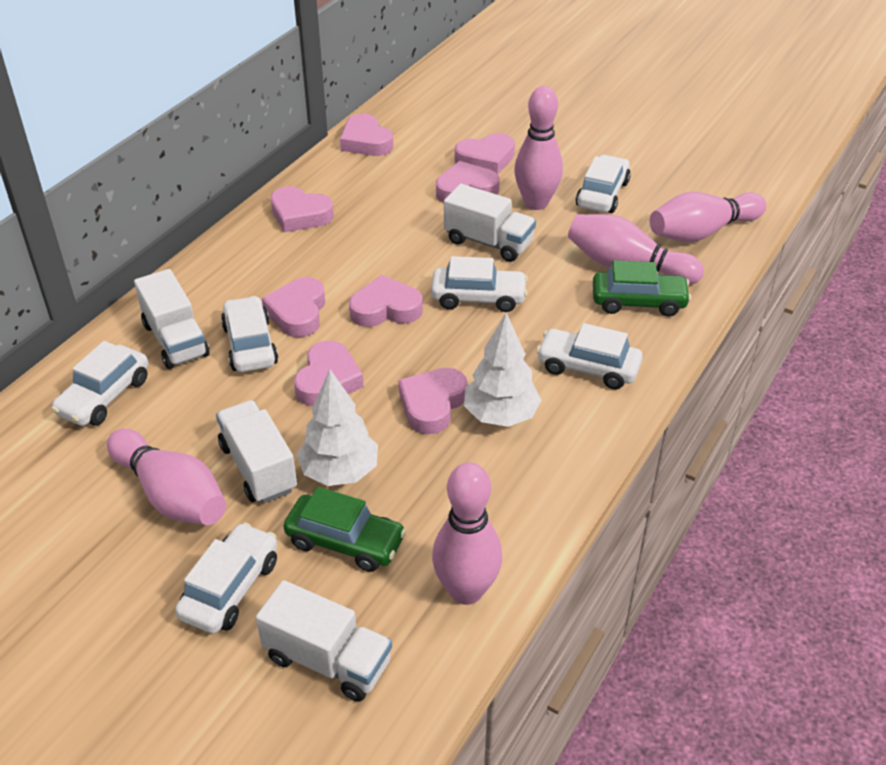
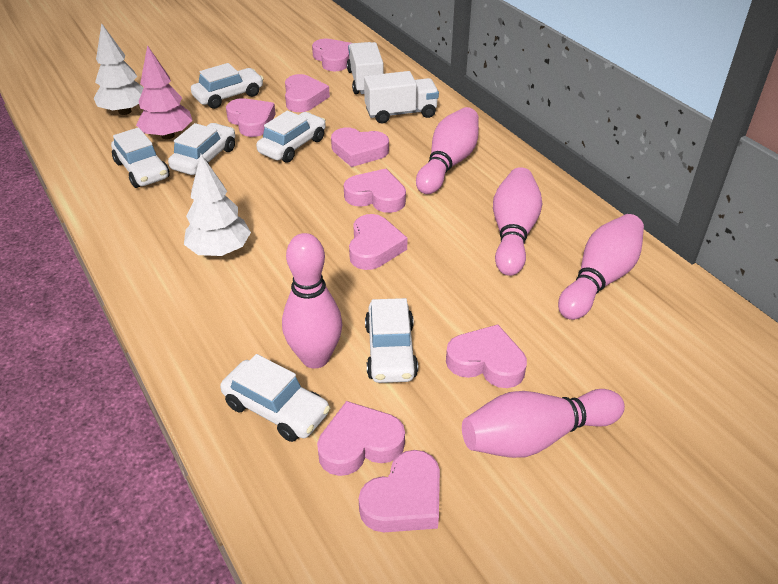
green car: [283,487,406,572] [593,260,691,317] = 2 -> none = 0
pink heart: [262,277,325,337] [271,186,334,232] [294,340,364,406] [340,114,393,156] [349,275,423,327] [399,368,468,434] [436,161,500,203] [455,133,515,174] = 8 -> [226,98,276,137] [285,74,330,112] [312,39,351,71] [317,401,405,476] [331,127,389,167] [344,169,406,213] [349,214,408,270] [359,450,440,532] [446,324,527,388] = 9
pink tree: none = 0 -> [136,45,193,139] = 1
white truck: [134,269,210,369] [216,400,297,503] [256,580,392,702] [444,184,536,262] = 4 -> [347,42,383,94] [364,71,439,123] = 2

